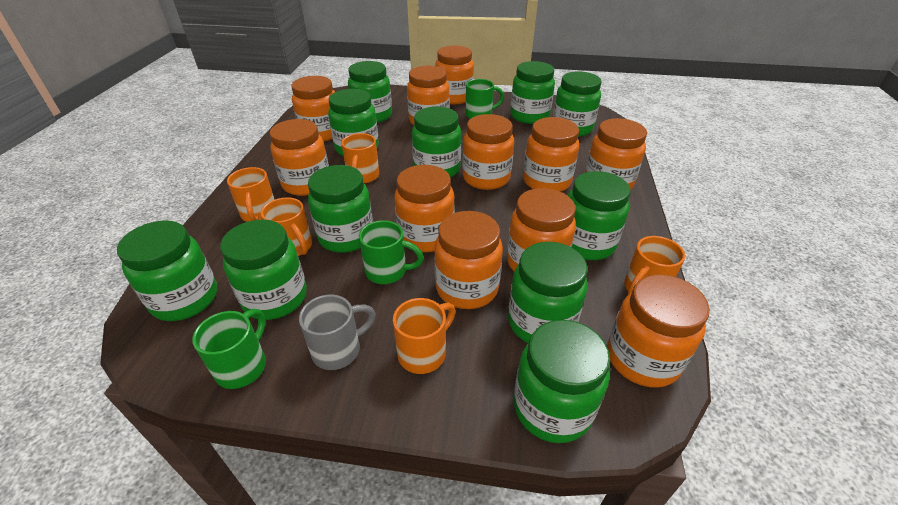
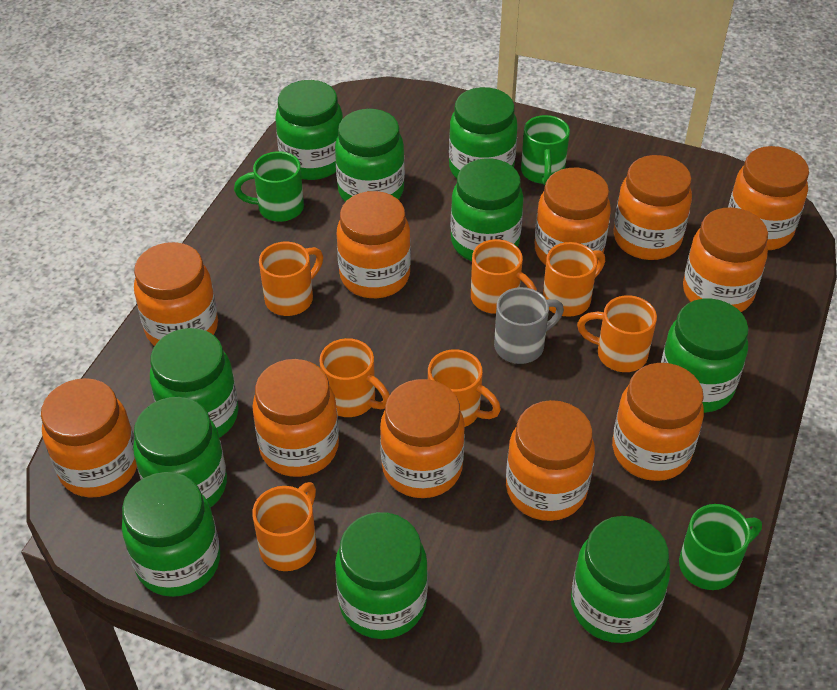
green jar: [117,221,218,321] [220,219,307,320] [308,165,373,253] [328,89,379,156] [348,61,392,123] [412,107,461,178] [508,242,588,343] [510,61,555,124] [514,320,610,443] [553,72,601,137] [568,171,631,260] = 11 -> [122,472,220,597] [133,397,227,508] [150,328,238,438] [275,80,343,180] [335,109,405,202] [335,512,428,639] [449,87,518,179] [451,158,524,261] [571,516,670,643] [661,299,749,413] = 10
orange mug: [227,167,275,222] [261,197,312,256] [341,133,379,184] [393,298,456,374] [624,236,685,294] = 5 -> [252,482,316,571] [259,242,323,316] [319,338,390,417] [428,349,501,427] [471,239,537,314] [543,242,605,317] [577,295,657,372] = 7

